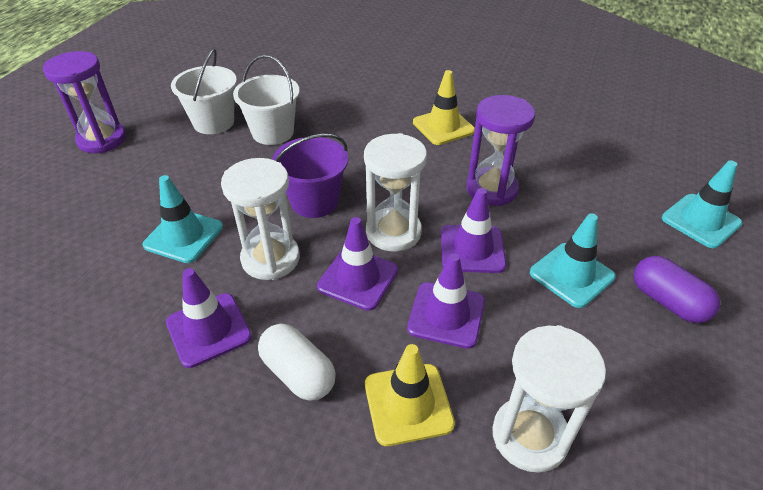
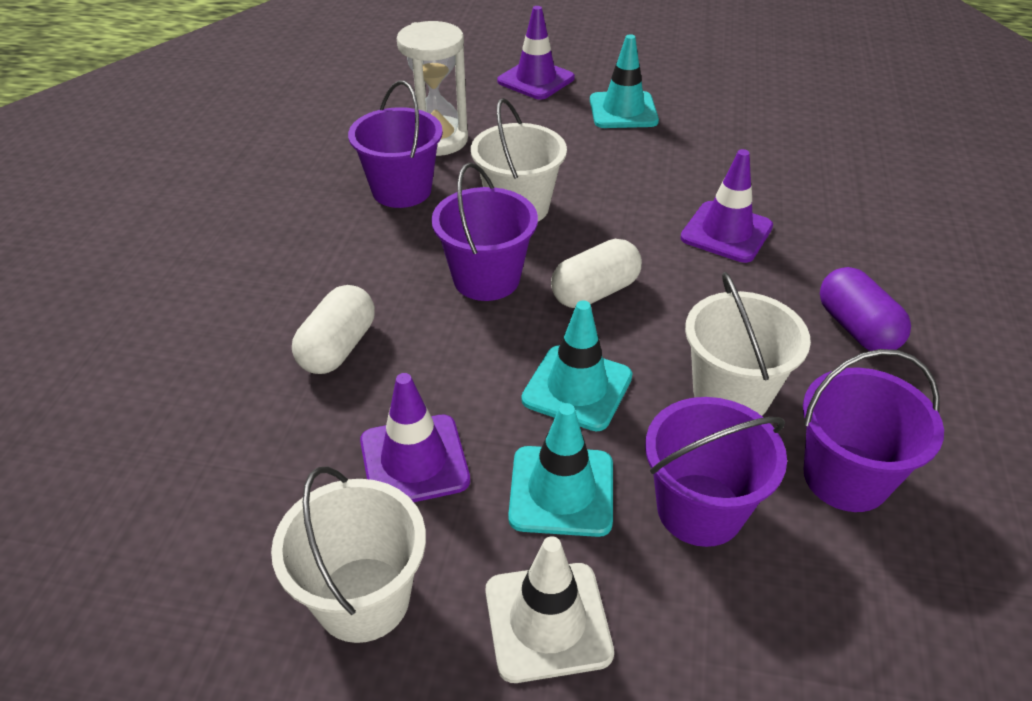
purple bucket: [272,134,348,218] = 1 -> [348,81,443,208] [432,162,538,301] [645,397,787,547] [803,349,944,512] = 4
purple hourglass: [43,51,126,153] [466,95,535,206] = 2 -> none = 0
purple traffic cone: [166,268,252,368] [317,217,398,311] [407,253,485,349] [441,188,506,273] = 4 -> [360,373,470,502] [497,6,575,100] [680,149,773,263] = 3
white bucket: [171,49,237,134] [233,55,300,145] = 2 -> [271,466,426,643] [471,98,567,222] [685,272,811,416] = 3
white capsule: [258,324,336,401] = 1 -> [292,285,375,374] [551,239,642,308] = 2
white hourglass: [221,158,300,280] [364,133,427,252] [492,325,606,473] = 3 -> [397,21,468,156] = 1
white traffic cone: none = 0 -> [486,536,614,683] = 1
yellow traffic cone: [365,344,455,446] [413,70,475,145] = 2 -> none = 0

